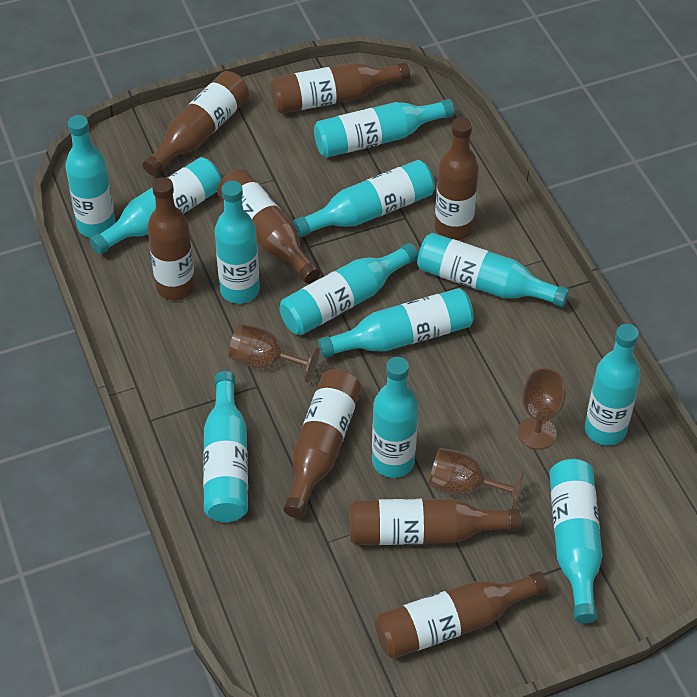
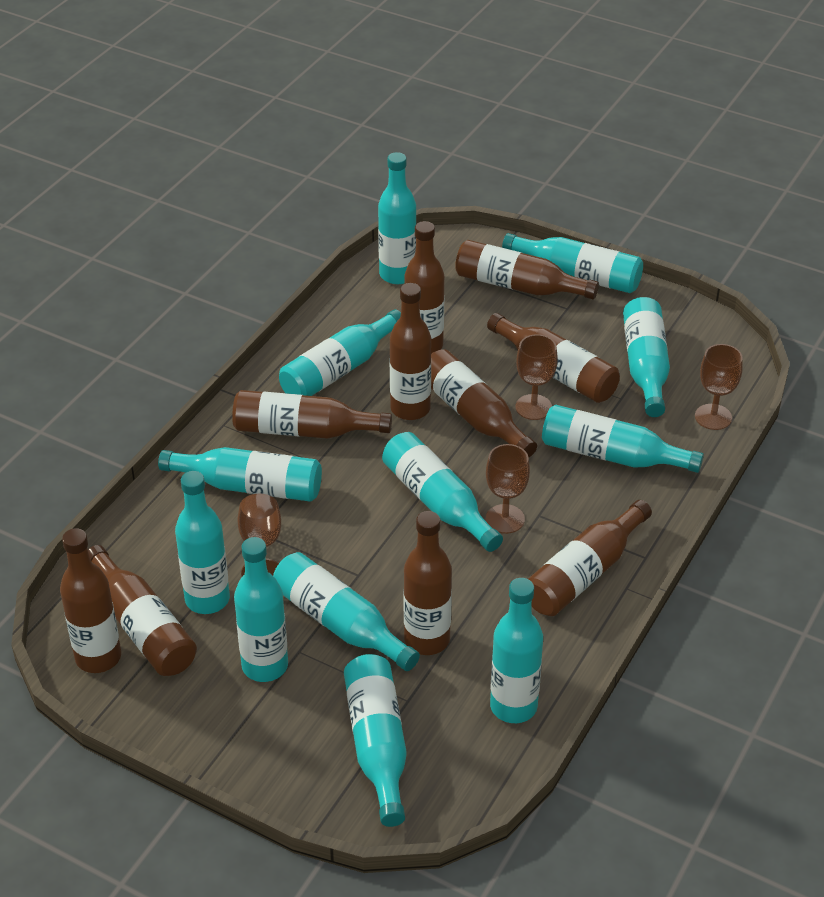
brown bottle: [142,71,249,176] [147,177,195,300] [217,169,320,284] [271,62,410,114] [284,369,361,518] [349,498,521,545] [375,571,548,659] [435,117,479,240] = 8 -> [60,528,121,673] [88,545,197,676] [232,390,392,439] [390,283,431,420] [404,221,444,353] [404,511,452,655] [431,349,537,458] [455,240,599,299] [487,313,620,403] [528,500,652,616] = 10
brown goblet: [229,323,320,383] [429,448,524,509] [518,368,566,449] = 3 -> [238,493,281,576] [486,444,530,534] [515,334,558,420] [695,344,743,430] = 4

